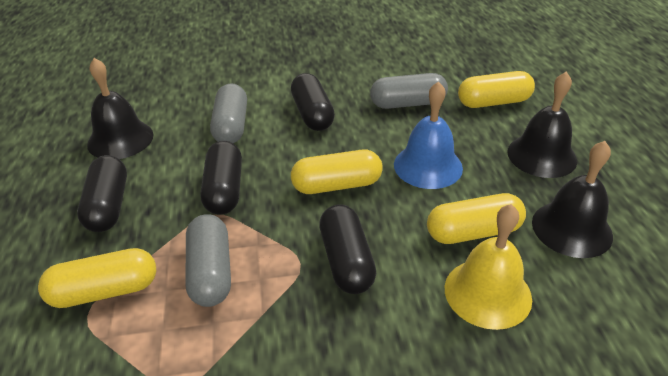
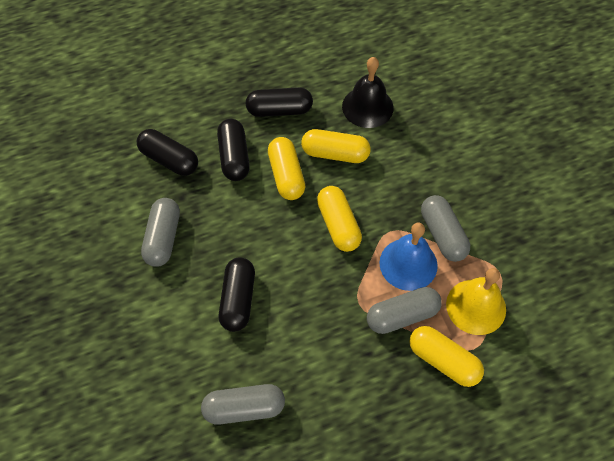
black bell: [87,58,153,159] [507,71,577,178] [532,141,613,258] = 3 -> [342,57,394,128] = 1
grey capsule: [185,214,231,307] [210,83,247,143] [370,73,448,109] = 3 -> [141,198,180,267] [201,384,285,425] [367,287,442,334] [421,195,470,262] = 4

